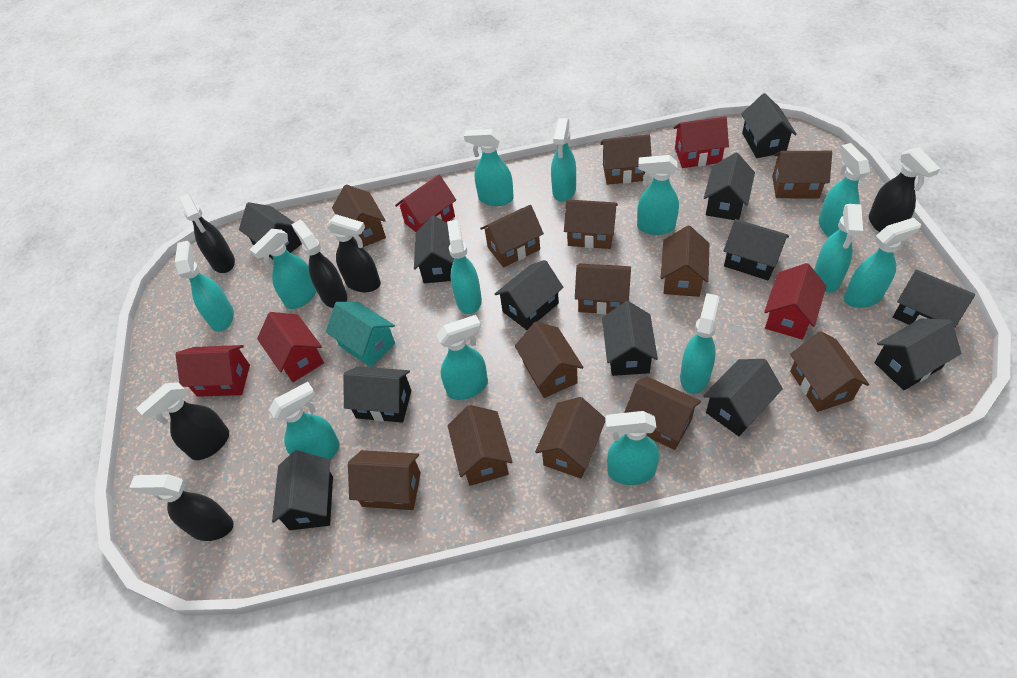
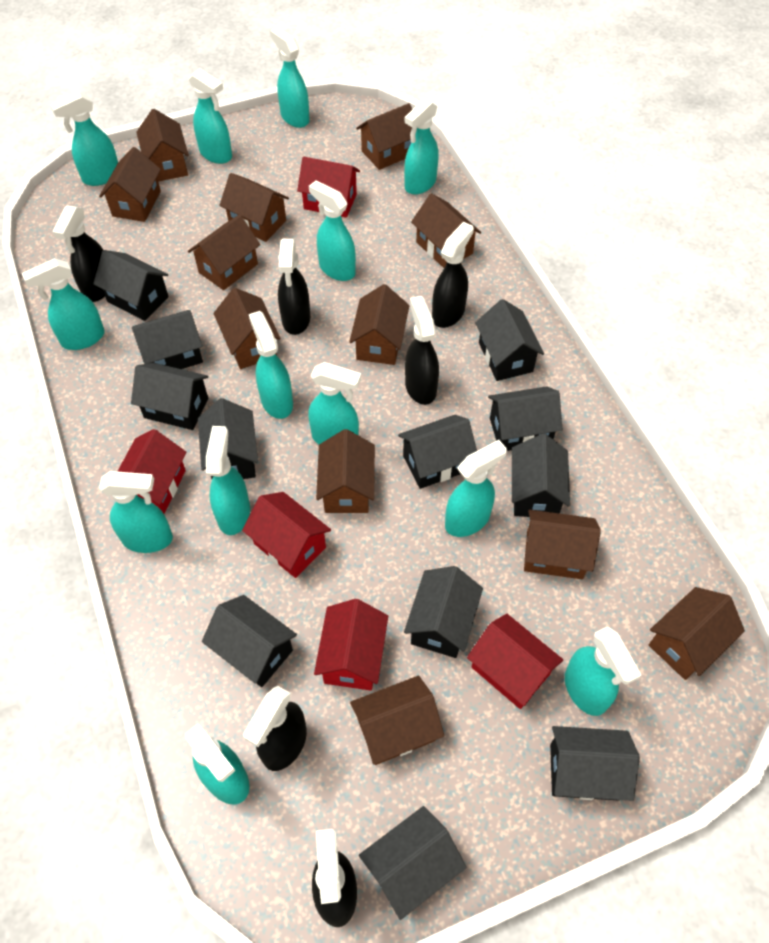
brown house: [332,185,386,248] [348,450,421,510] [447,405,512,486] [480,205,544,268] [515,322,584,398] [535,397,605,479] [564,199,618,249] [575,264,631,314] [600,135,651,185] [624,377,701,450] [661,226,709,297] [772,151,832,198] [790,331,869,412] = 13 -> [99,147,161,222] [136,109,189,182] [188,215,260,290] [214,288,281,369] [219,173,289,242] [316,429,375,513] [349,284,409,365] [350,676,444,765] [356,103,412,170] [411,193,481,268] [524,510,601,579] [649,587,745,680] = 12
turquoise house: [326,302,395,367] = 1 -> none = 0

